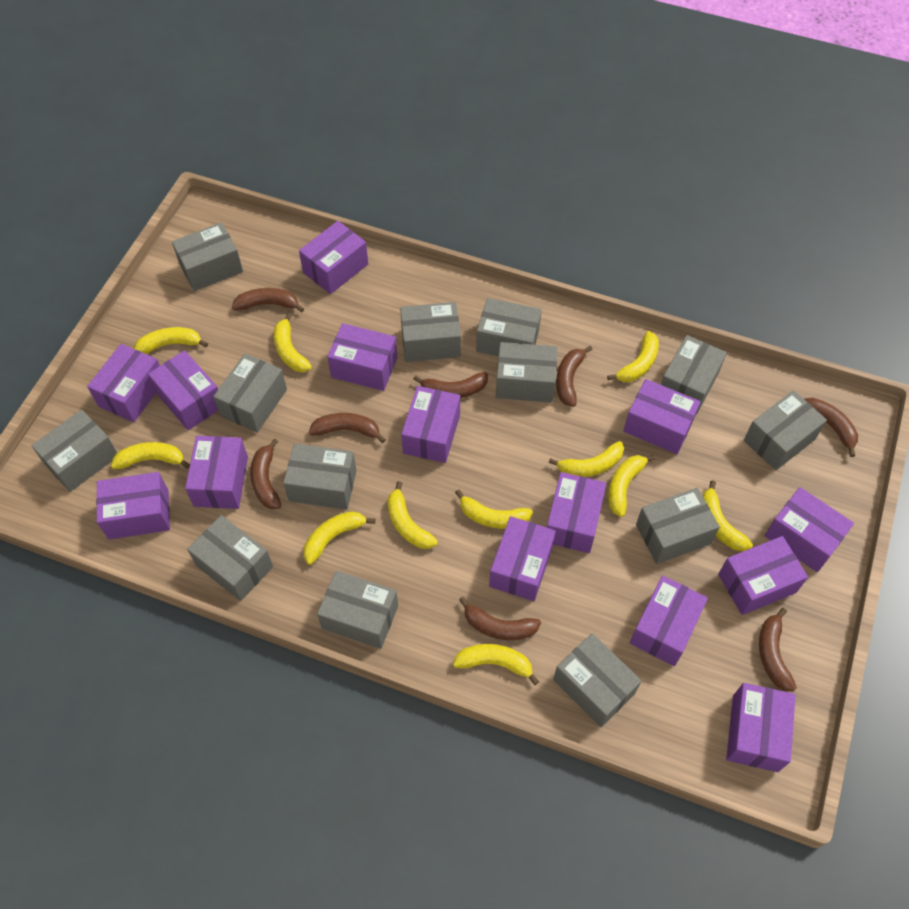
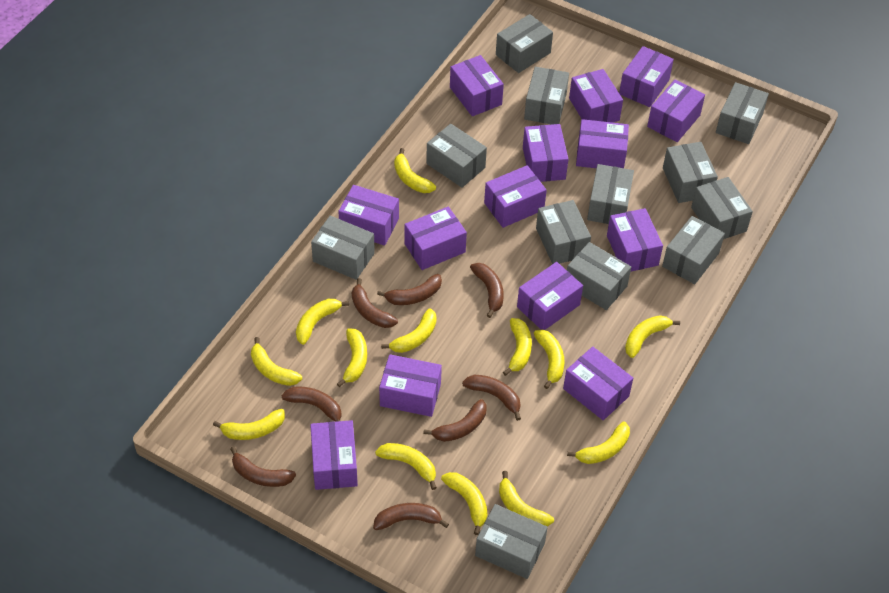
grey box: [32,410,117,492] [172,222,243,291] [187,515,273,601] [213,353,287,433] [283,443,357,510] [317,571,398,649] [400,302,461,362] [476,298,542,357] [496,342,558,403] [553,633,642,727] [636,488,720,564] [661,335,727,414] [744,390,827,470] = 13 -> [311,216,375,280] [426,124,487,188] [475,504,548,579] [496,14,553,73] [524,67,569,124] [536,200,591,264] [567,242,631,310] [587,164,634,224] [662,216,725,284] [663,142,718,203] [691,177,753,239] [716,82,769,144] = 12
yellow banana: [111,442,190,469] [134,327,208,354] [274,313,312,372] [303,511,375,565] [388,481,438,549] [453,644,539,685] [455,489,533,529] [549,441,624,477] [607,331,659,382] [608,455,656,517] [703,480,753,551] = 11 -> [213,409,285,440] [251,337,302,386] [296,299,349,345] [337,328,367,387] [375,443,437,490] [381,308,437,353] [394,148,436,193] [441,472,487,535] [499,471,554,527] [503,318,532,376] [534,330,565,389] [567,422,630,464] [625,315,680,358] = 13

